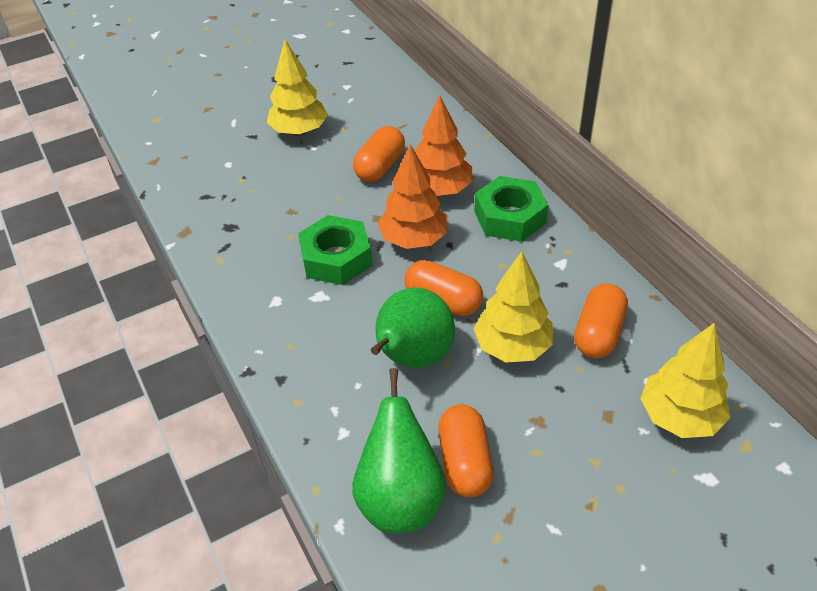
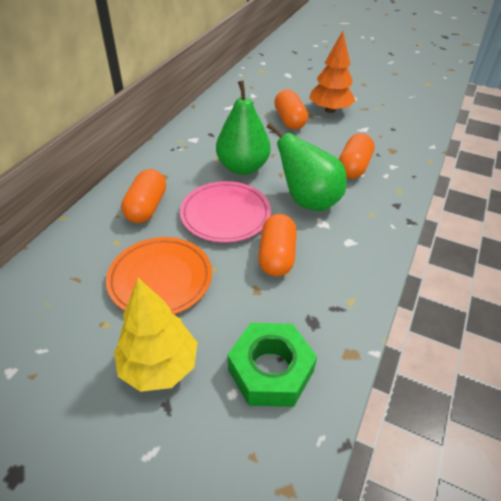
green nut: [298,215,372,285] [474,176,548,242] = 2 -> [228,323,317,407] = 1
orange plate: none = 0 -> [106,237,212,315] = 1
orange tree: [378,144,448,249] [415,95,473,196] = 2 -> [309,31,356,113] = 1
pink plate: none = 0 -> [180,181,271,243] = 1
yellow tree: [267,40,328,136] [474,251,553,363] [640,323,731,438] = 3 -> [114,278,198,392] = 1

